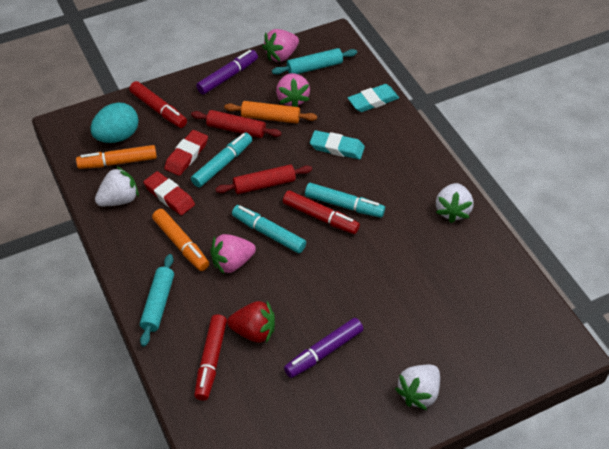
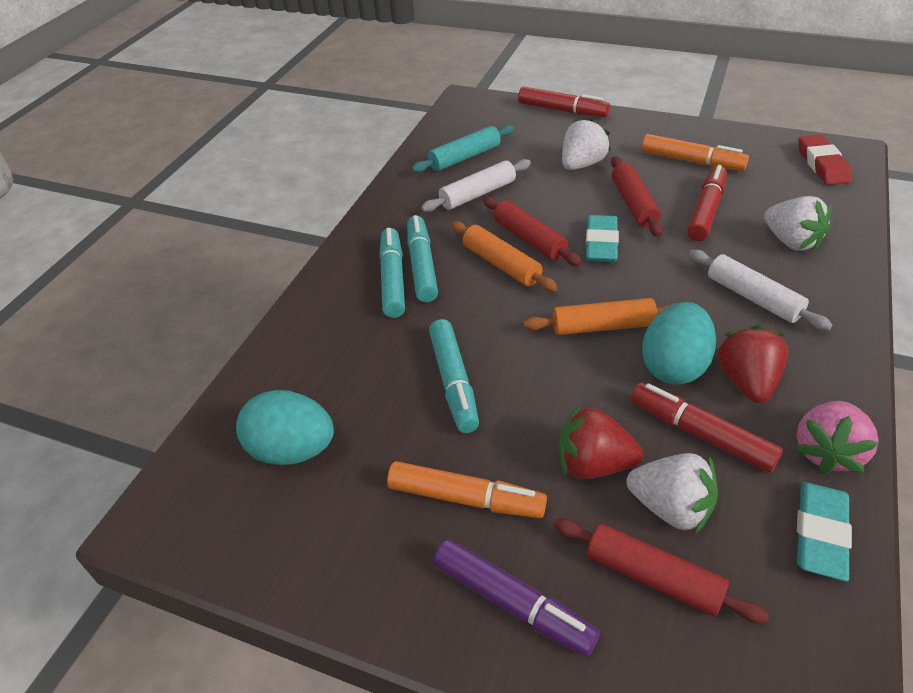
orange rolling pin: [224,101,317,124] = 1 -> [451,221,558,292] [523,298,676,335] = 2
pink strawberry: [210,234,256,274] [262,29,299,62] [276,73,310,107] = 3 -> [795,401,879,474] = 1
purple marker: [196,50,258,95] [284,318,363,378] = 2 -> [433,539,600,657] = 1
red eraser: [143,171,195,215] [164,130,208,176] = 2 -> [798,135,852,185] = 1
red rolling pin: [191,110,282,138] [216,164,312,194] = 2 -> [483,197,582,266] [554,519,769,624] [611,156,663,237] = 3
red strawberry: [227,301,275,343] = 1 -> [558,404,643,479] [717,325,788,403] = 2
turquoise egg: [91,102,139,143] = 1 -> [236,390,334,465] [642,302,716,385] = 2
turquoise rolling pin: [140,254,174,347] [272,48,357,75] = 2 -> [411,125,515,173] = 1
white rolling pin: none = 0 -> [421,159,531,212] [689,250,832,331] = 2

